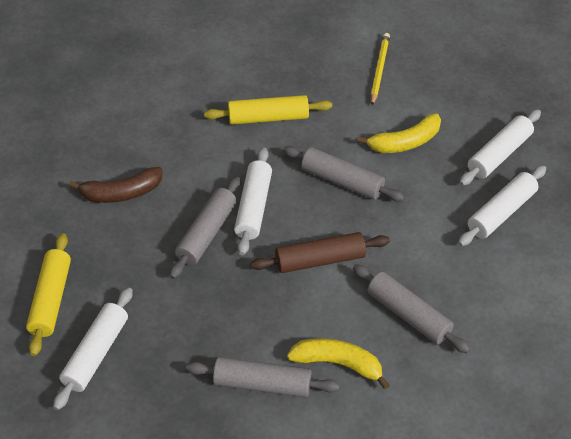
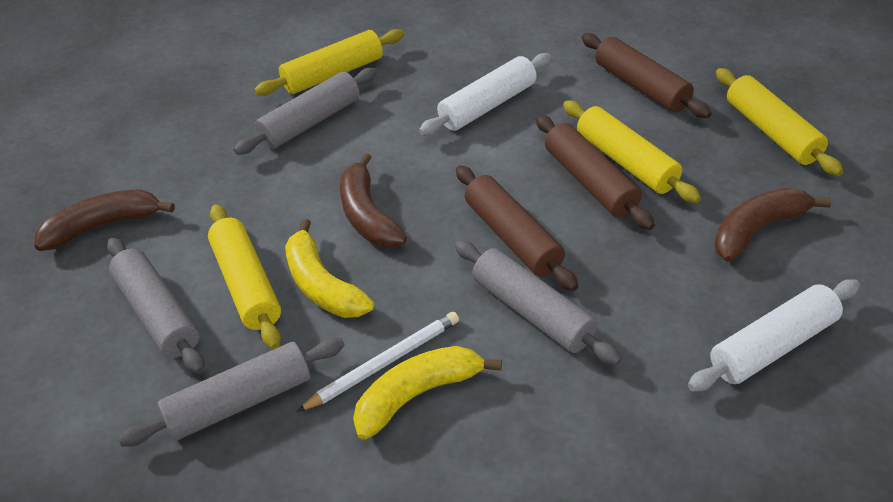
brown banana: [69,167,163,203] = 1 -> [34,189,175,251] [340,153,407,248] [714,188,831,262] = 3
brown rolling pin: [250,232,390,273] = 1 -> [456,165,578,291] [536,115,655,230] [582,33,712,118] = 3
white pencil: none = 0 -> [297,312,459,412] = 1
white rolling pin: [53,288,133,410] [234,147,272,255] [458,166,546,246] [459,110,541,186] = 4 -> [419,53,551,135] [688,279,860,392] = 2
yellow pencil: [371,33,390,105] = 1 -> none = 0
yellow rolling pin: [26,233,71,356] [204,95,332,125] = 2 -> [208,204,281,349] [254,29,404,96] [563,100,701,203] [716,68,843,176] = 4

